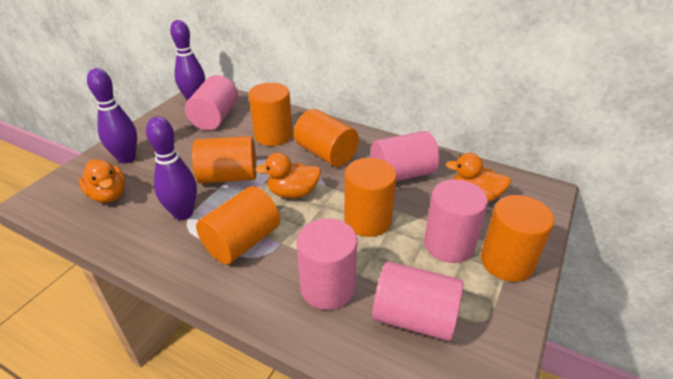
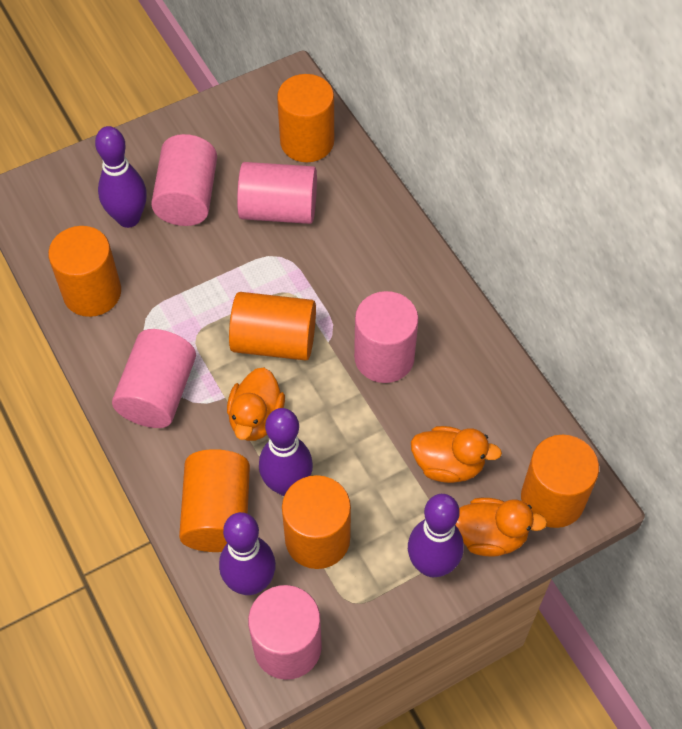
purple bowling pin: [87,68,137,164] [146,116,197,220] [170,20,205,101] = 3 -> [95,126,147,228] [219,512,276,595] [259,408,313,496] [408,494,464,577] = 4

